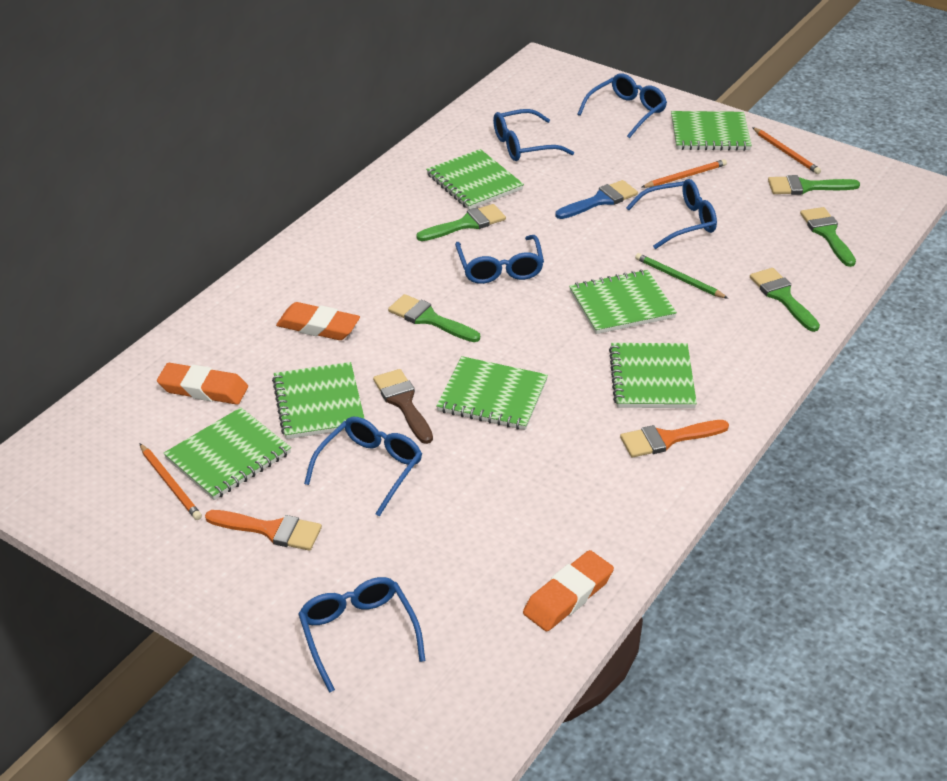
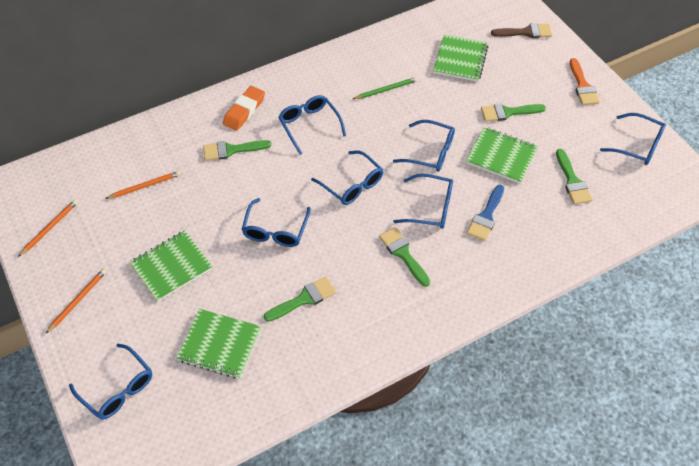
blue glasses: [298,577,425,693] [304,417,422,517] [455,235,544,284] [493,109,574,161] [577,73,667,138] [626,179,717,249] = 6 -> [69,344,152,420] [242,198,311,247] [278,95,346,155] [311,151,383,205] [393,120,455,172] [393,174,453,229] [600,113,666,165] = 7
green notebook: [163,407,291,500] [272,362,365,439] [426,149,524,210] [436,356,548,430] [569,270,677,334] [609,343,697,408] [671,111,752,151] = 7 -> [130,230,213,302] [176,309,261,379] [433,34,488,82] [466,127,538,183] = 4
orange brush: [205,510,322,551] [620,420,729,458] = 2 -> [570,58,600,105] = 1
orange eraser: [157,363,248,405] [276,302,360,340] [523,550,614,631] = 3 -> [223,86,265,131] = 1

